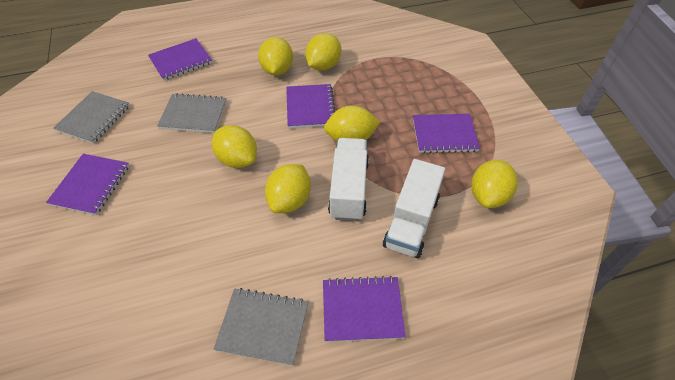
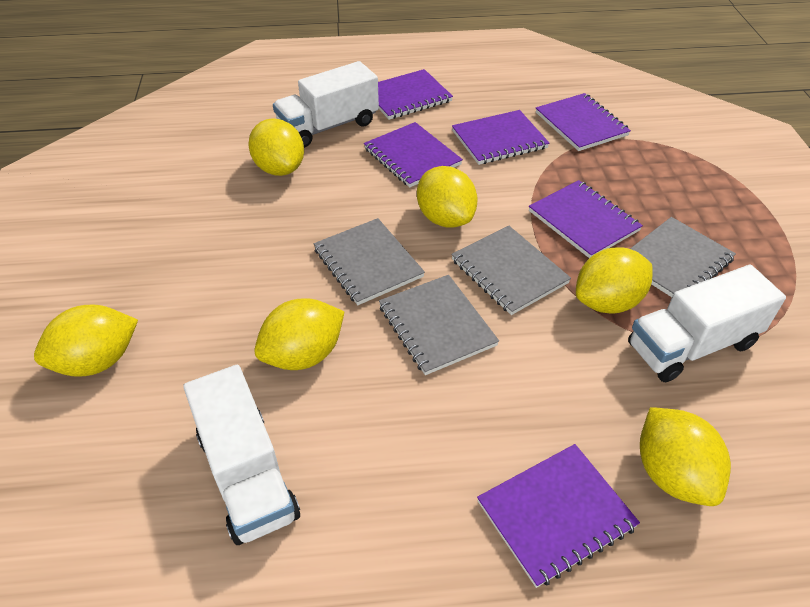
grey notebook: [53,91,130,144] [157,93,227,133] [213,288,308,366] = 3 -> [314,218,425,305] [379,275,499,375] [451,226,571,315] [630,217,736,297] = 4
purple notebook: [46,154,129,215] [148,38,212,81] [286,84,335,128] [323,276,406,342] [413,114,480,154] = 5 -> [364,122,463,187] [378,69,453,120] [452,110,549,165] [477,444,640,588] [529,180,643,258] [536,93,631,151] = 6
white truck: [328,138,369,221] [383,159,445,258] = 2 -> [183,365,300,545] [273,61,379,148] [628,265,786,382] = 3

